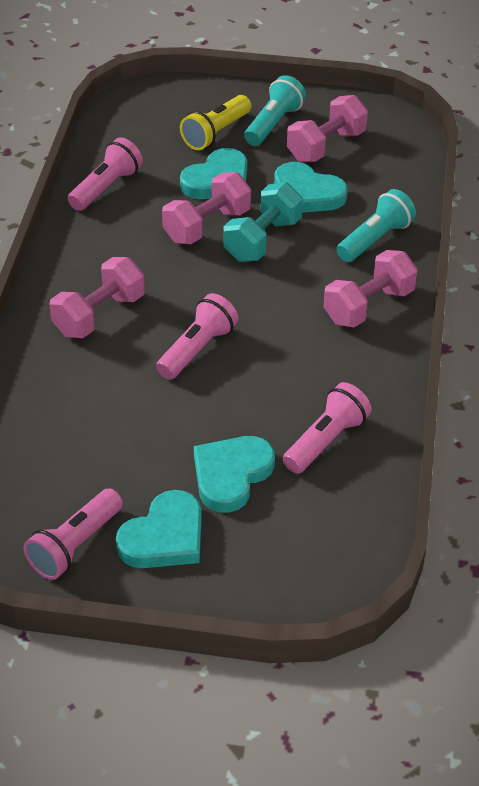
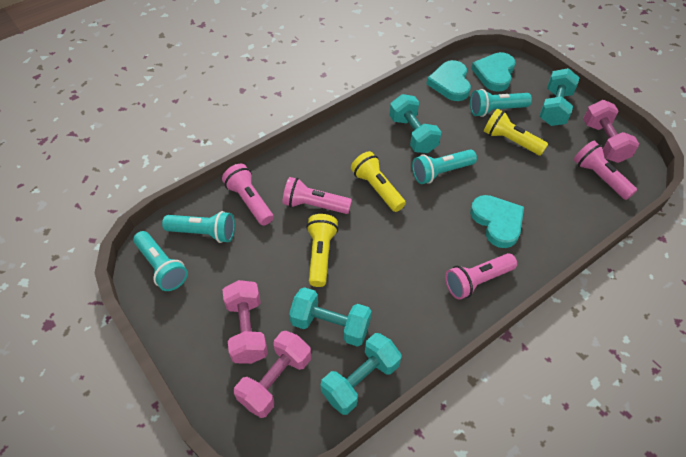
pink dumbbell: [49,257,145,338] [162,172,251,244] [287,95,368,162] [323,250,418,327] = 4 -> [223,280,268,364] [234,331,311,418] [583,100,639,163] = 3
turquoise dumbbell: [223,182,303,262] = 1 -> [289,287,372,347] [320,333,402,415] [389,94,441,153] [539,68,580,126] = 4
turquoise flashlight: [244,75,306,146] [336,189,416,262] = 2 -> [133,231,188,291] [162,211,235,243] [412,149,477,184] [470,89,532,117] = 4
turquoise heart: [116,490,202,568] [180,148,247,199] [194,436,275,513] [274,162,348,213] = 4 -> [427,60,471,101] [470,195,524,248] [471,52,516,92] = 3
yellow flashlight: [180,95,251,150] = 1 -> [306,214,338,287] [351,151,406,212] [484,109,548,156] = 3

